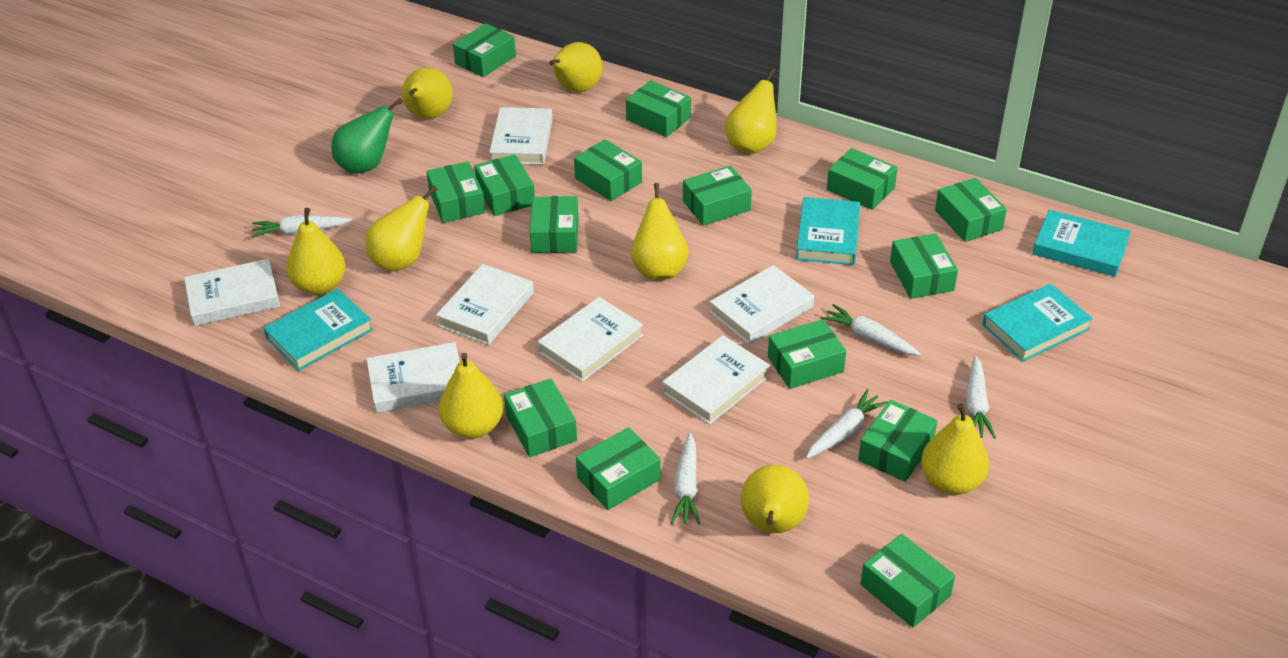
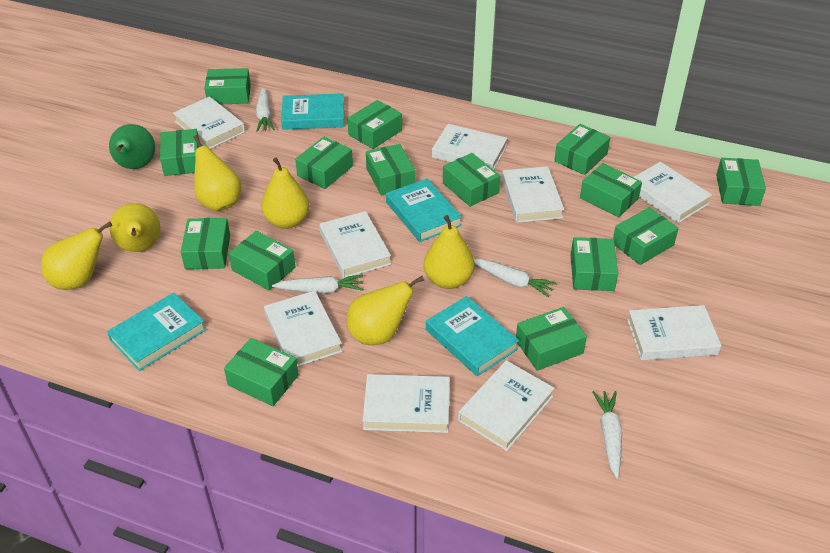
white book: [184,259,280,326] [366,342,460,413] [436,264,534,345] [489,107,553,165] [538,297,643,382] [662,335,770,424] [709,265,814,345] = 7 -> [173,96,245,149] [264,291,342,366] [319,211,391,278] [363,374,450,433] [432,124,507,170] [458,360,555,451] [502,166,564,223] [627,305,722,360] [634,162,712,223] = 9
white carrot: [252,215,352,238] [671,433,700,524] [806,389,888,459] [821,304,921,356] [966,356,996,439] = 5 -> [256,87,275,132] [272,275,363,294] [474,259,557,297] [592,391,622,479] = 4
yellow pear: [286,208,346,295] [366,185,438,271] [402,67,453,119] [439,353,503,439] [549,42,603,93] [631,183,689,280] [725,68,777,154] [741,465,809,533] [921,403,989,495] = 9 -> [41,221,112,290] [109,203,160,252] [194,135,241,211] [261,157,310,229] [346,276,424,345] [424,215,474,289] = 6

